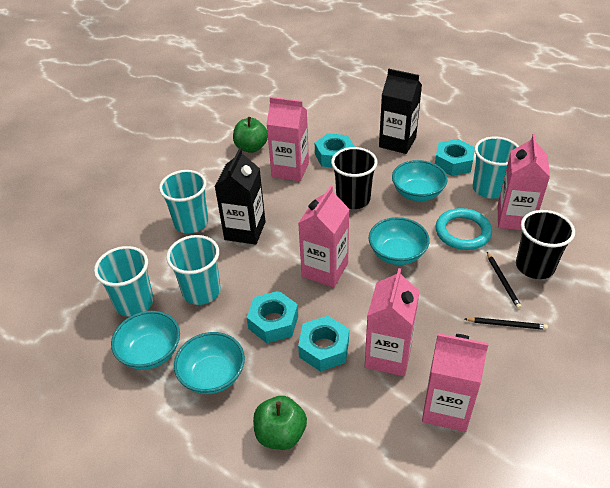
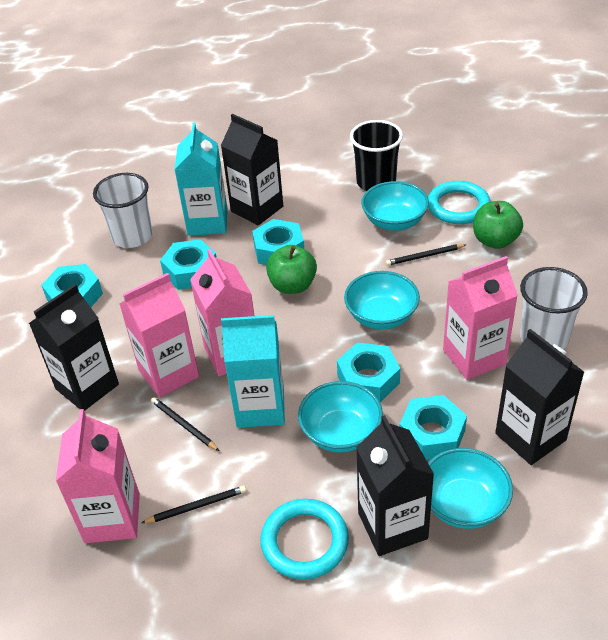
black carton: [215,148,266,245] [379,69,422,154] = 2 -> [29,284,119,411] [221,114,283,226] [356,415,434,556] [495,329,584,465] = 4
black cup: [331,147,378,209] [516,210,575,279] = 2 -> [350,120,403,191] = 1
black pencil: [465,317,548,330] [487,252,522,309] = 2 -> [141,486,246,523] [151,397,219,451] [386,244,466,266] = 3
pink carton: [267,97,309,181] [298,186,349,287] [365,268,420,377] [422,333,489,432] [498,134,550,230] = 5 -> [56,409,140,543] [120,273,199,398] [190,249,254,376] [443,256,518,380] = 4
turquoise carton: none = 0 -> [174,122,228,236] [221,315,285,428] = 2
turquoise cup: [94,246,154,317] [159,170,208,233] [166,235,221,305] [473,137,519,199] = 4 -> none = 0
turquoise nut: [246,291,298,343] [298,316,349,372] [315,133,355,168] [435,139,475,176] = 4 -> [41,264,103,307] [160,239,217,290] [252,219,304,265] [337,342,400,402] [399,395,467,460] = 5
turquoise ring: [436,208,492,250] = 1 -> [260,499,349,580] [428,181,491,224] = 2
white cup: none = 0 -> [93,173,153,248] [520,267,588,349] = 2

